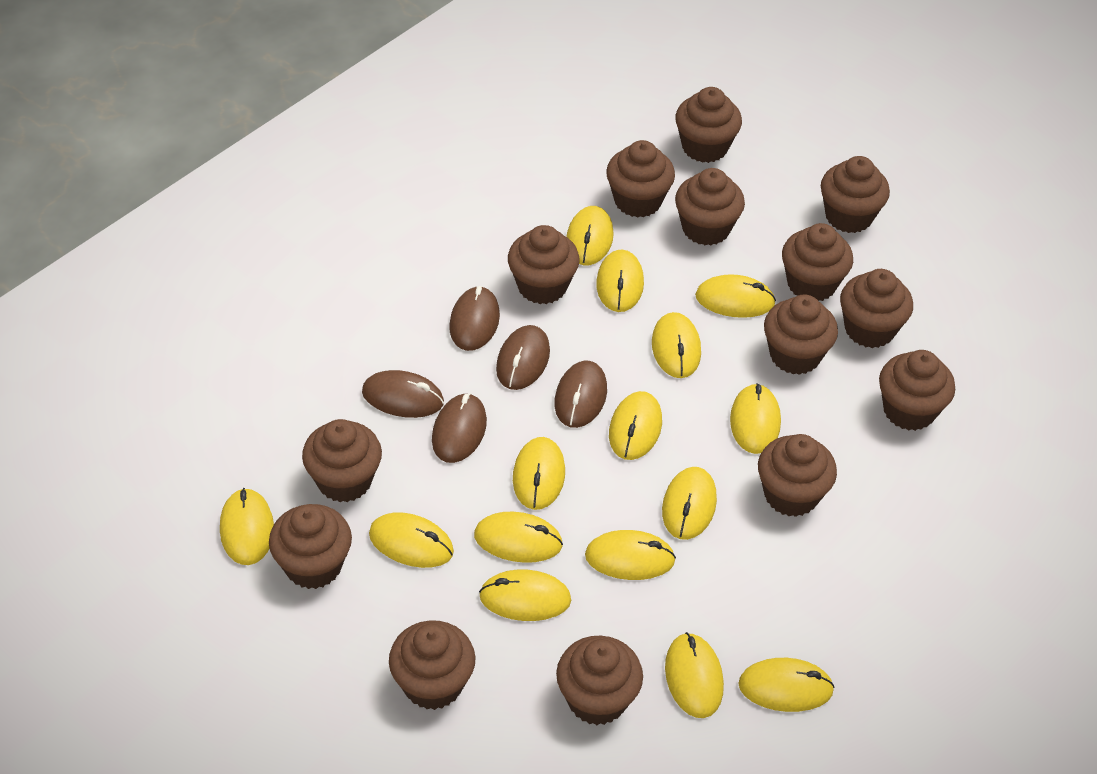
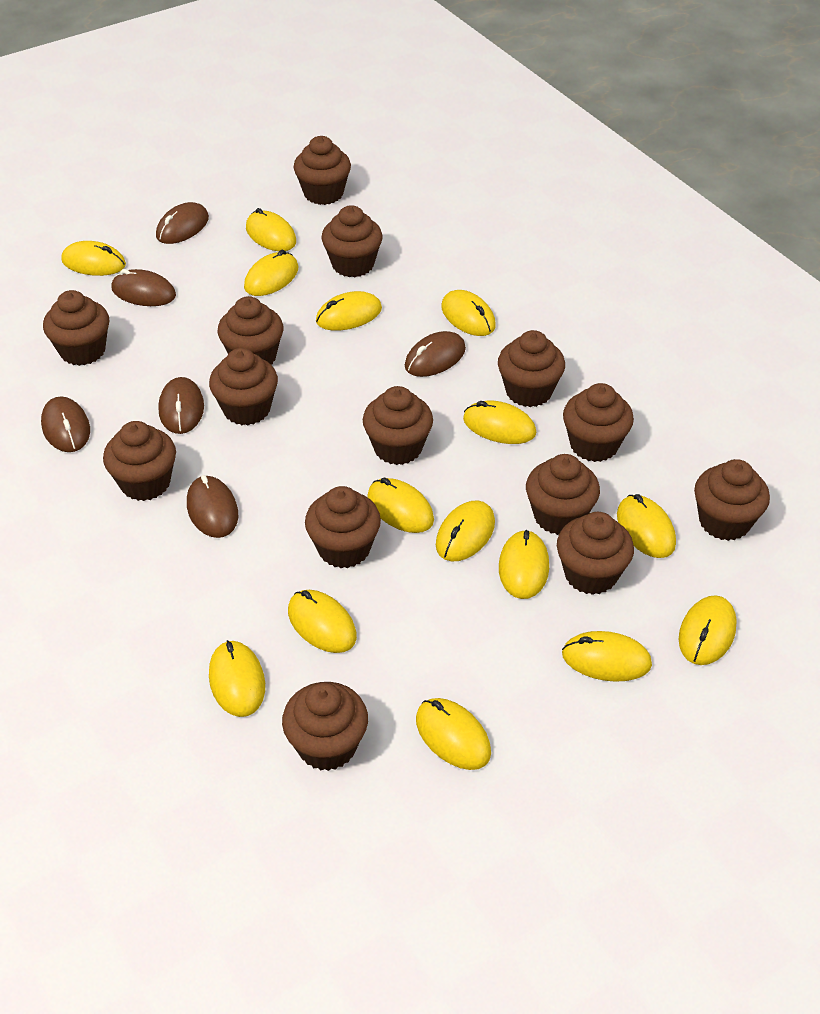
brown mouse: [362,370,444,418] [432,393,487,463] [449,286,500,351] [496,325,550,390] [554,361,607,428] = 5 -> [41,397,90,452] [111,269,176,306] [156,202,209,244] [158,377,204,434] [187,475,238,538] [405,331,466,377] = 6

